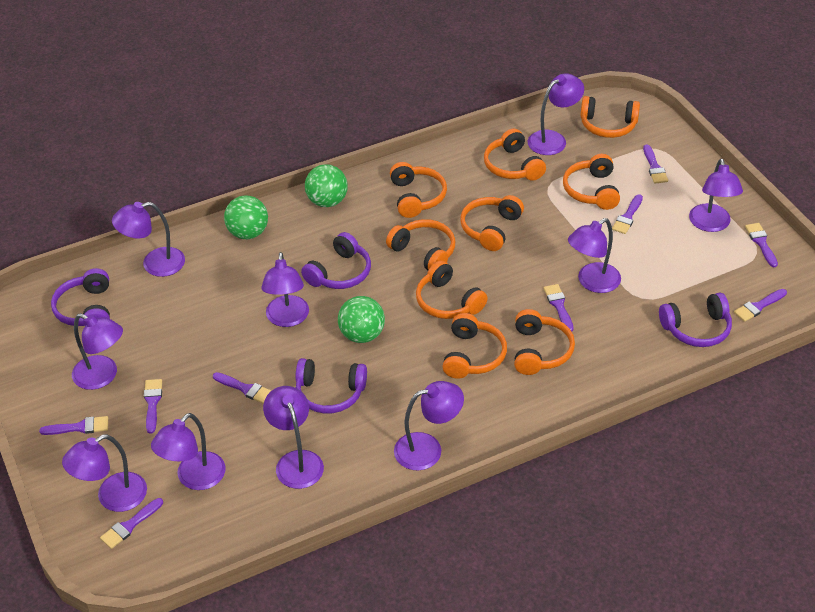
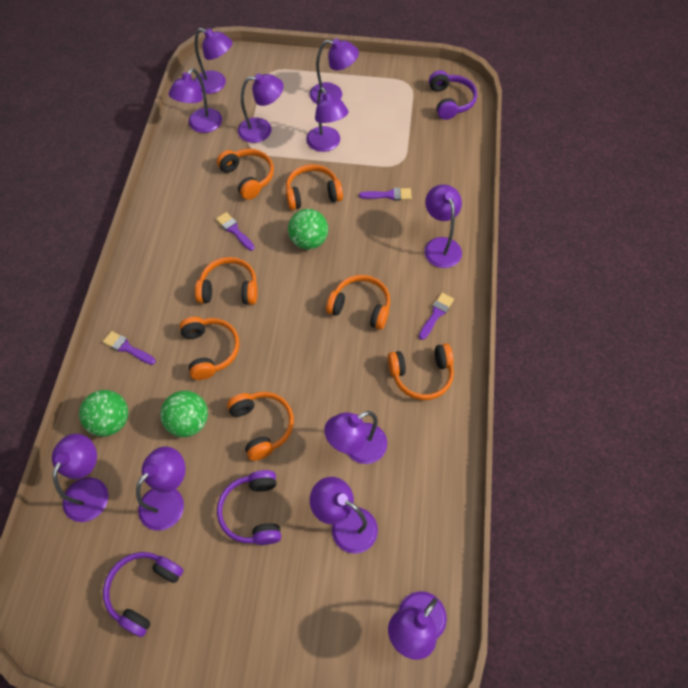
orange headphones: [386,219,455,271] [390,162,447,218] [416,260,488,319] [442,313,507,379] [460,195,524,251] [484,129,546,181] [514,309,575,375] [563,154,620,210] [580,96,640,138] = 9 -> [179,317,240,380] [195,257,258,305] [217,149,274,200] [227,392,294,461] [286,164,343,210] [326,275,390,330] [388,343,454,400] = 7
purple brush: [39,416,108,435] [100,498,163,549] [144,379,162,434] [213,372,271,404] [544,284,574,332] [612,194,643,234] [643,145,668,183] [734,289,787,322] [745,223,778,267] = 9 -> [103,331,156,365] [216,212,255,251] [359,188,412,200] [419,293,454,340] = 4
purple headphones: [51,268,110,326] [296,358,367,413] [301,232,371,289] [659,293,732,347] = 4 -> [103,552,183,637] [217,470,281,545] [429,70,477,120] = 3
purple lamp: [62,434,147,512] [72,313,123,390] [112,202,185,277] [151,413,226,490] [261,252,309,327] [263,386,324,489] [394,381,464,471] [528,73,584,155] [568,218,621,293] [689,159,743,232] = 10 -> [52,434,108,522] [136,446,186,531] [169,68,222,133] [194,28,233,94] [238,73,284,143] [306,87,349,152] [310,38,359,104] [310,477,378,554] [324,411,387,464] [388,591,447,660] [424,184,462,268] = 11

